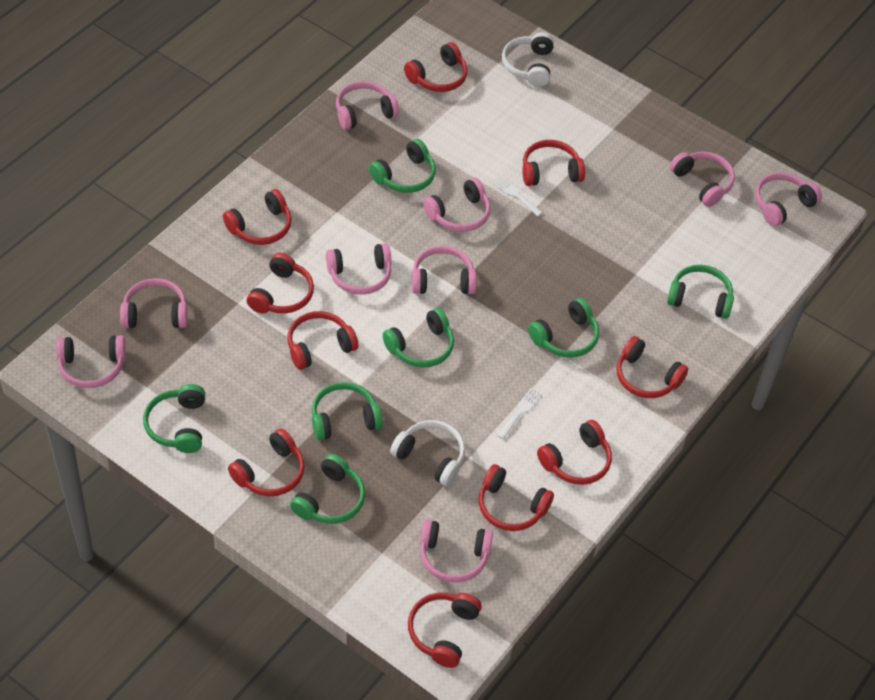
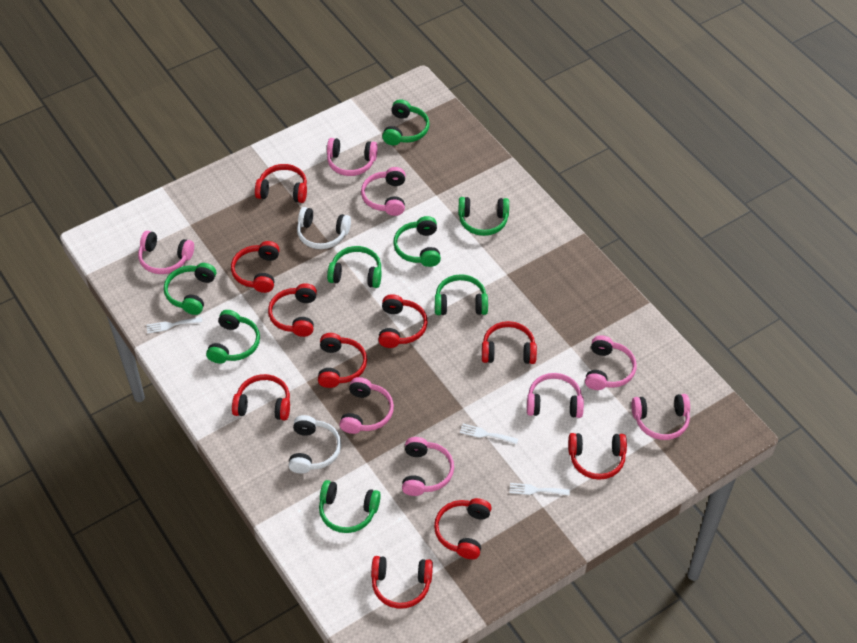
green headphones: [143,384,205,453] [290,454,365,524] [312,382,383,440] [369,139,436,193] [383,308,454,368] [528,298,599,358] [667,265,734,319] = 7 -> [164,263,216,315] [206,310,260,364] [319,480,381,533] [327,246,382,288] [382,99,430,145] [393,216,441,267] [435,274,488,315] [458,197,509,236] = 8
pink headphones: [56,335,126,388] [120,278,188,328] [326,243,392,295] [336,81,399,130] [412,246,476,294] [420,519,493,582] [423,178,491,232] [670,151,735,207] [755,173,822,226] = 9 -> [138,231,194,274] [327,138,378,176] [339,377,394,434] [361,167,405,216] [402,437,454,496] [527,373,584,418] [585,335,636,390] [631,394,690,440] = 8
white fork: [492,175,543,216] [497,388,542,439] = 2 -> [146,317,202,334] [460,424,518,444] [509,483,570,496] = 3

